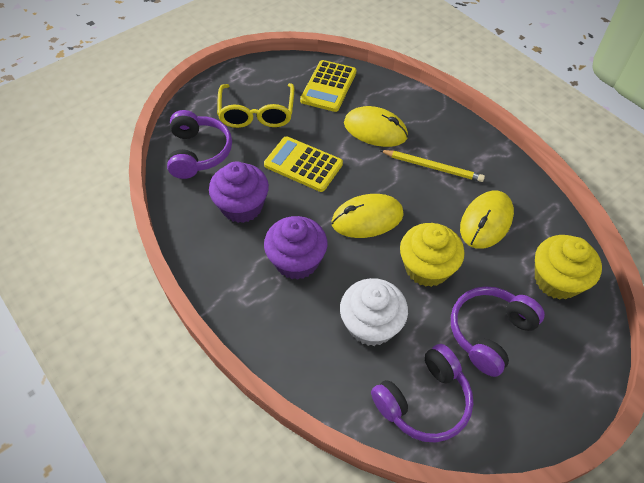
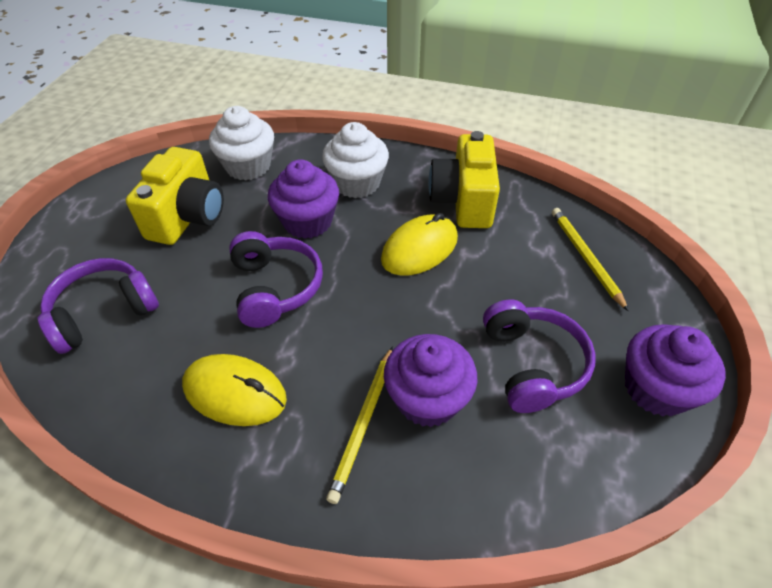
purple cupcake: [209,162,269,223] [264,216,328,280] = 2 -> [268,159,339,239] [384,334,478,427] [625,324,726,417] = 3
white cupcake: [340,278,408,346] = 1 -> [209,106,274,181] [322,122,389,198] = 2
yellow calculator: [264,136,343,192] [300,60,356,112] = 2 -> none = 0
yellow camera: none = 0 -> [126,147,224,245] [428,131,500,228] = 2
yellow cupcake: [400,223,464,287] [535,235,602,300] = 2 -> none = 0
yellow glasses: [217,83,294,128] = 1 -> none = 0
yellow mouse: [331,194,404,238] [344,106,408,147] [460,191,514,249] = 3 -> [182,354,287,426] [381,213,458,276] = 2
yellow pencil: [379,150,485,182] = 1 -> [326,346,393,504] [552,208,629,311] = 2

